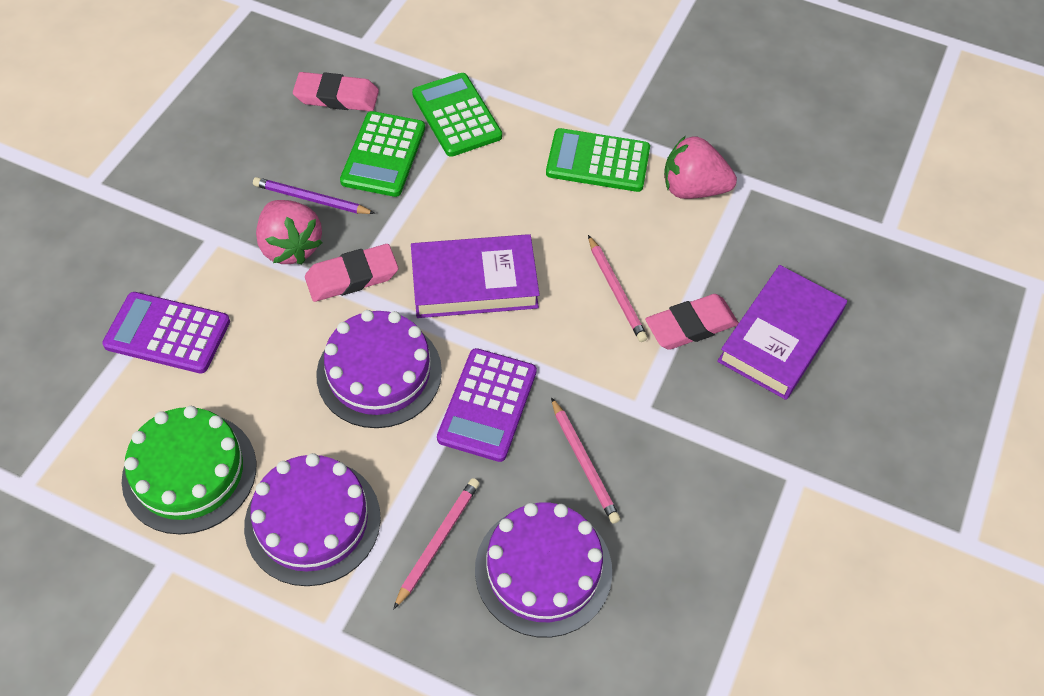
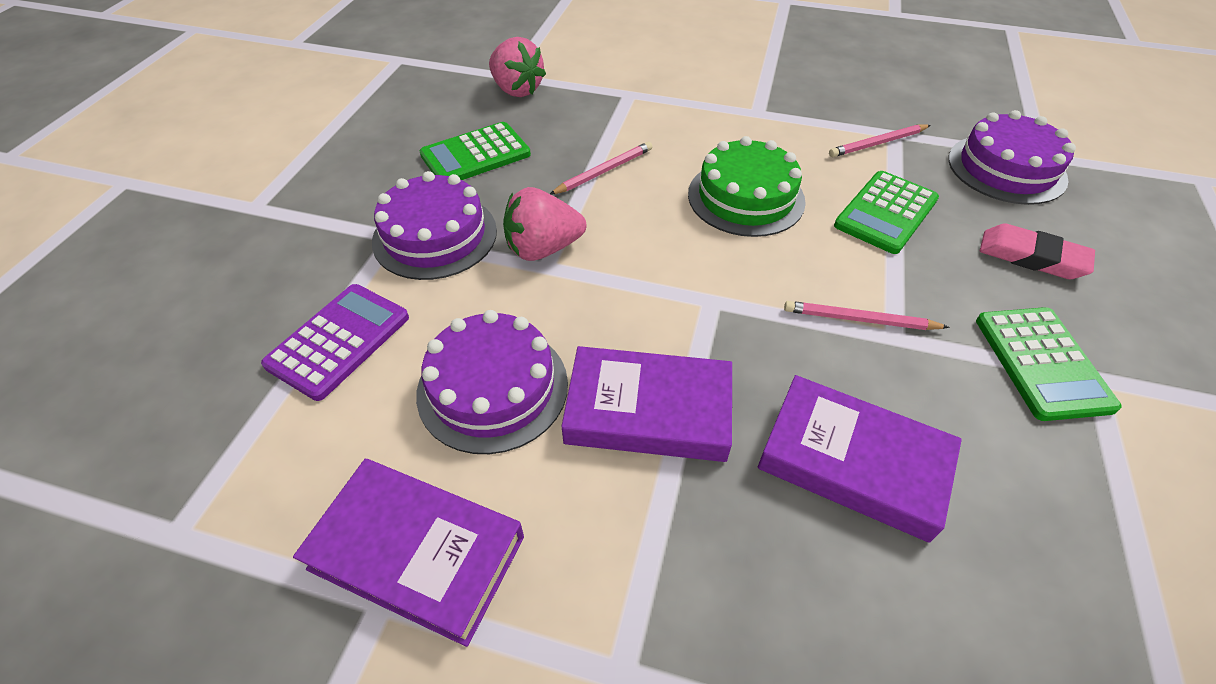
pink eraser: [293,72,379,111] [305,244,398,302] [645,294,739,350] = 3 -> [980,223,1095,279] = 1
purple book: [411,234,540,318] [717,265,847,400] = 2 -> [293,459,524,647] [561,346,732,462] [758,375,962,542] = 3
purple calculator: [102,292,230,374] [437,348,537,462] = 2 -> [261,284,409,401] = 1
purple pencil: [253,177,375,214] = 1 -> none = 0

